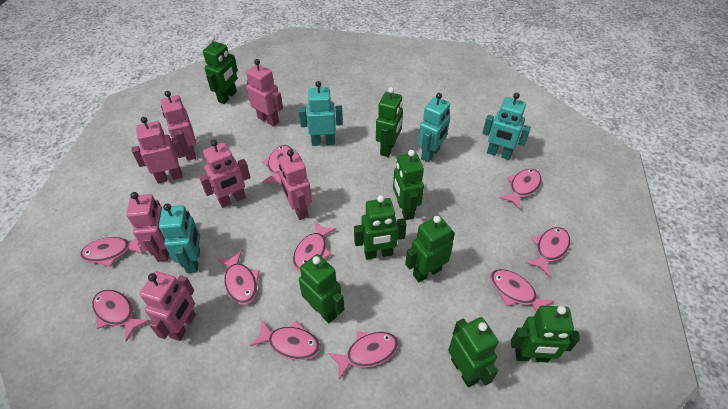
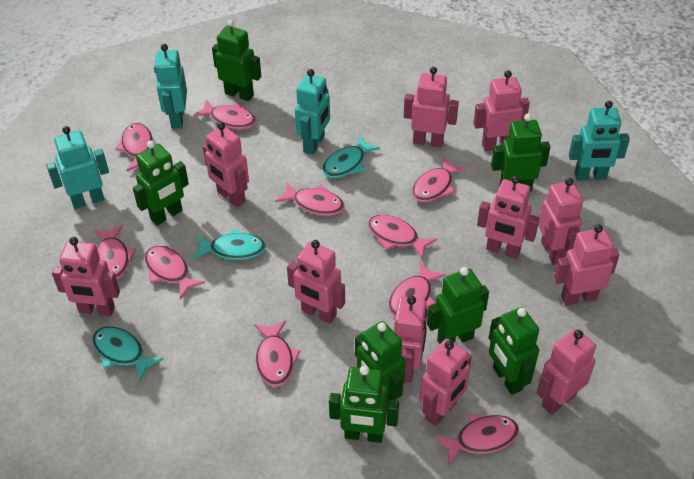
green robot: [203,36,238,104] [299,254,345,323] [354,195,406,259] [376,87,403,157] [393,150,424,220] [405,216,455,282] [448,317,499,387] [511,306,580,362] = 8 -> [133,141,189,226] [212,20,261,101] [329,366,399,443] [355,321,406,407] [427,267,489,344] [489,307,539,395] [491,114,550,192] = 7
pink robot: [126,192,169,262] [132,117,185,184] [140,271,196,341] [161,91,196,161] [199,140,251,208] [246,59,283,127] [279,150,312,220] = 7 -> [52,237,120,316] [203,122,249,207] [287,240,345,324] [394,296,428,383] [404,67,459,148] [419,339,472,426] [473,70,530,151] [477,176,539,259] [536,329,596,415] [538,178,583,265] [554,224,620,306] = 11
turquoise fish: none = 0 -> [92,326,163,382] [193,228,266,260] [322,136,380,178] = 3

